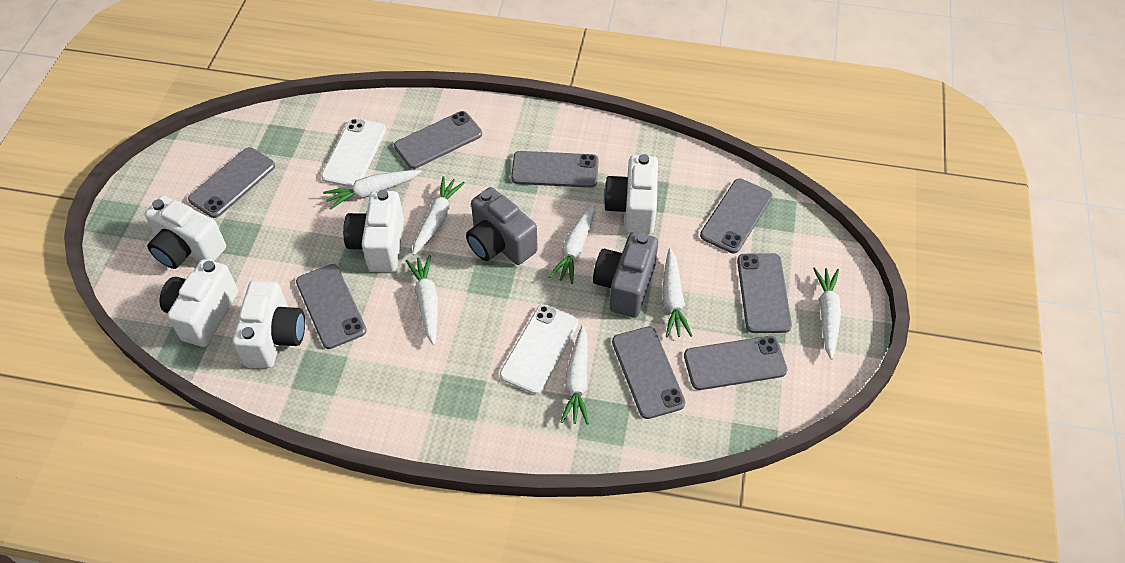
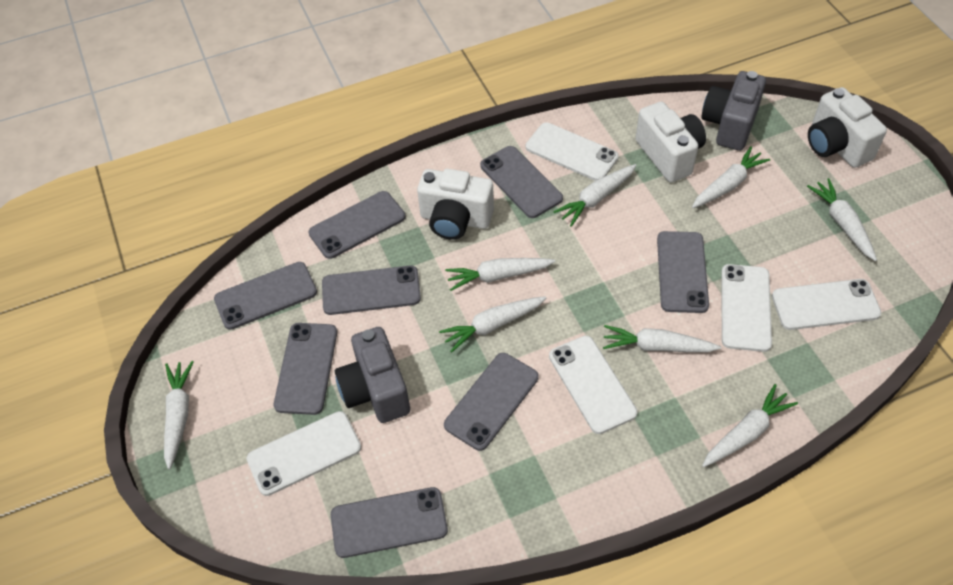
white camera: [145,196,226,269] [159,259,238,347] [232,281,305,368] [343,190,404,272] [604,154,658,235] = 5 -> [417,169,494,240] [636,101,706,182] [808,87,887,168] = 3
white carrot: [323,170,422,210] [406,255,438,345] [413,176,465,255] [549,202,595,284] [561,325,589,425] [662,248,692,337] [813,267,841,360] = 7 -> [164,361,194,469] [439,296,546,353] [445,258,555,291] [553,164,637,227] [603,325,721,352] [692,147,770,208] [702,384,798,467] [807,178,877,261] = 8
white phone: [321,119,386,188] [500,304,579,394] = 2 -> [247,411,361,496] [526,122,619,181] [549,336,637,434] [721,264,772,352] [772,279,881,330] = 5

